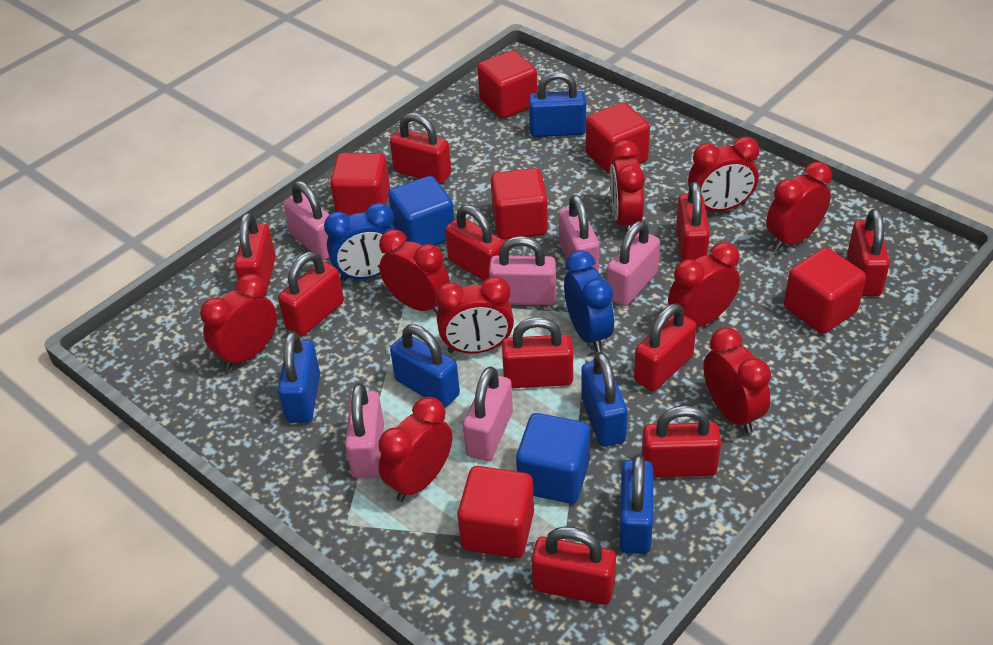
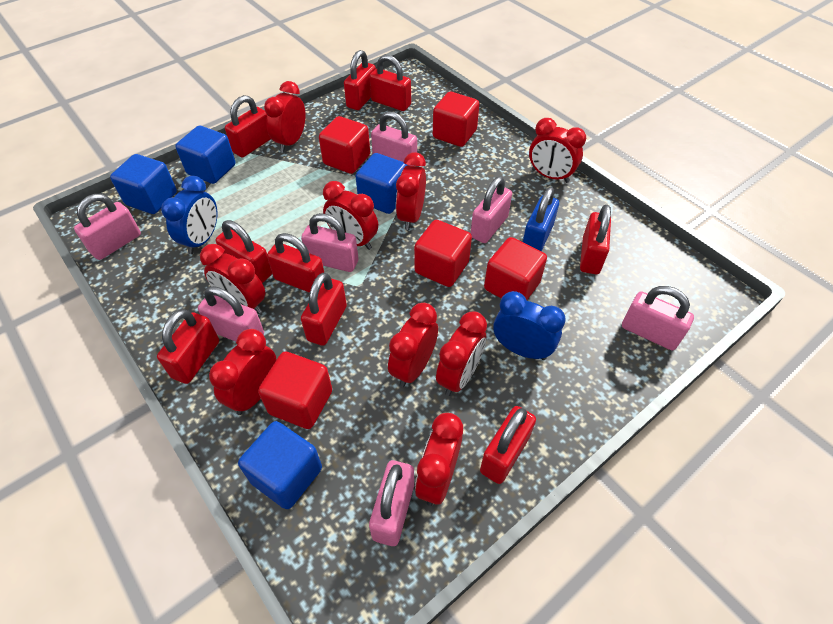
blue cube: [388,176,454,245] [516,413,590,504] = 2 -> [110,154,177,214] [175,126,235,184] [238,421,322,509] [355,153,407,214] = 4
blue padlock: [278,331,320,423] [390,324,460,408] [529,71,586,137] [581,352,628,447] [619,454,653,554] = 5 -> [523,187,559,251] = 1
pink padlock: [283,181,330,260] [345,383,384,478] [463,366,513,461] [489,236,556,305] [559,195,599,272] [607,221,660,306] = 6 -> [74,194,141,260] [198,286,264,342] [301,213,358,272] [369,460,414,546] [371,111,417,166] [471,177,512,243] [622,286,694,350] = 7
red cube: [330,153,390,216] [457,466,534,558] [477,50,538,119] [491,168,548,240] [586,102,650,175] [784,248,866,334] = 6 -> [258,352,332,429] [319,116,370,174] [414,220,472,287] [433,92,480,147] [484,237,547,300] = 5
red padlock: [234,213,276,296] [278,251,344,336] [390,113,451,184] [445,205,504,281] [502,317,573,388] [531,526,616,605] [634,303,697,391] [642,405,721,478] [676,182,710,262] [847,209,890,296] = 10 -> [157,309,219,384] [216,220,272,283] [225,95,271,157] [267,233,324,293] [301,272,347,346] [344,50,376,110] [370,55,411,111] [480,406,536,484] [580,204,611,274] = 9

